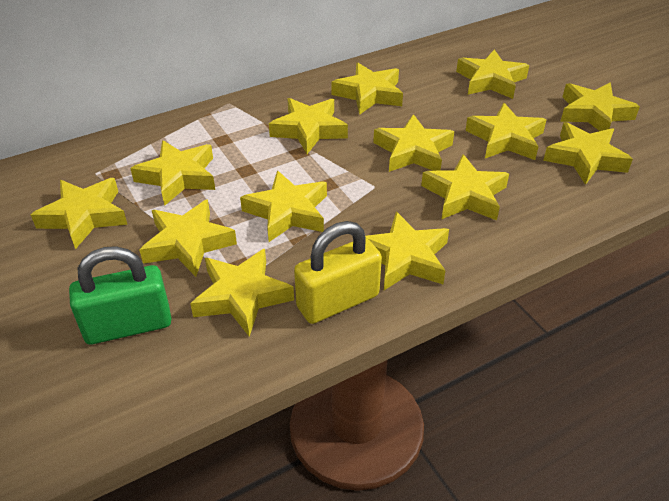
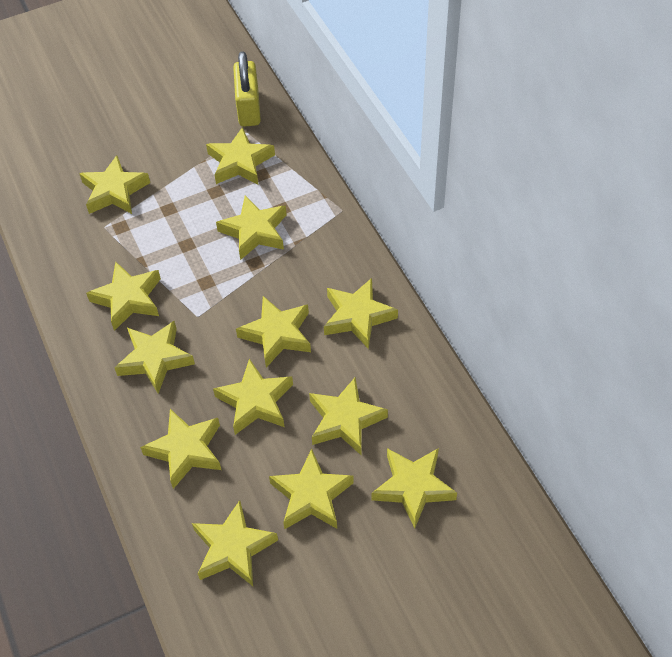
green padlock: [69,246,172,344] = 1 -> none = 0
yellow star: [31,178,128,249] [130,140,215,206] [139,199,237,277] [190,249,294,337] [240,171,327,242] [269,98,348,154] [331,63,403,115] [365,211,449,290] [373,114,454,172] [421,154,509,221] [456,49,529,99] [465,103,546,160] [543,122,633,185] [560,83,640,131] = 14 -> [79,155,150,214] [86,262,161,331] [114,321,195,393] [140,409,221,489] [192,500,278,586] [206,127,275,185] [213,359,293,435] [216,195,287,260] [236,296,311,368] [269,449,354,529] [309,378,388,455] [324,278,398,349] [372,448,457,529] = 13

